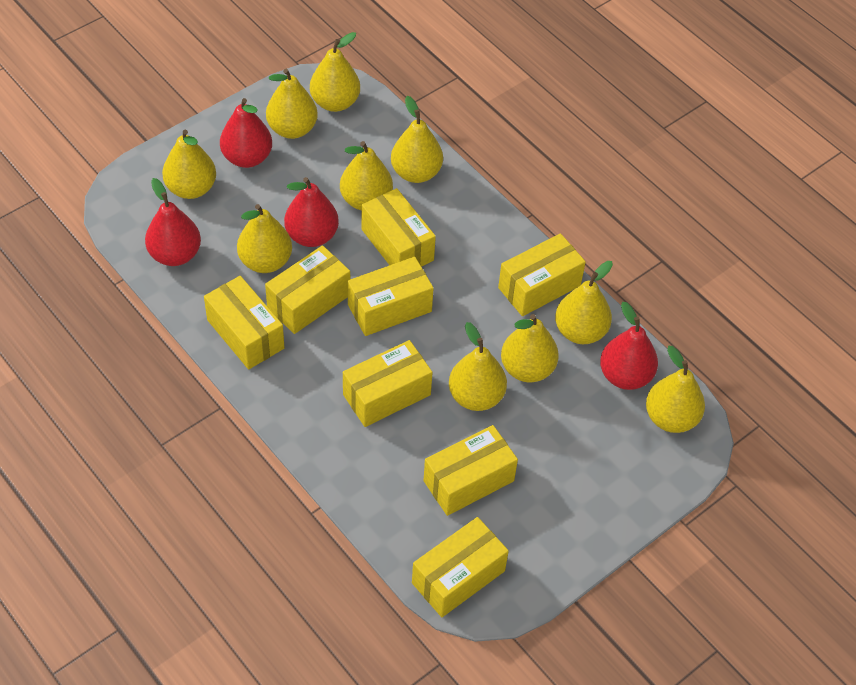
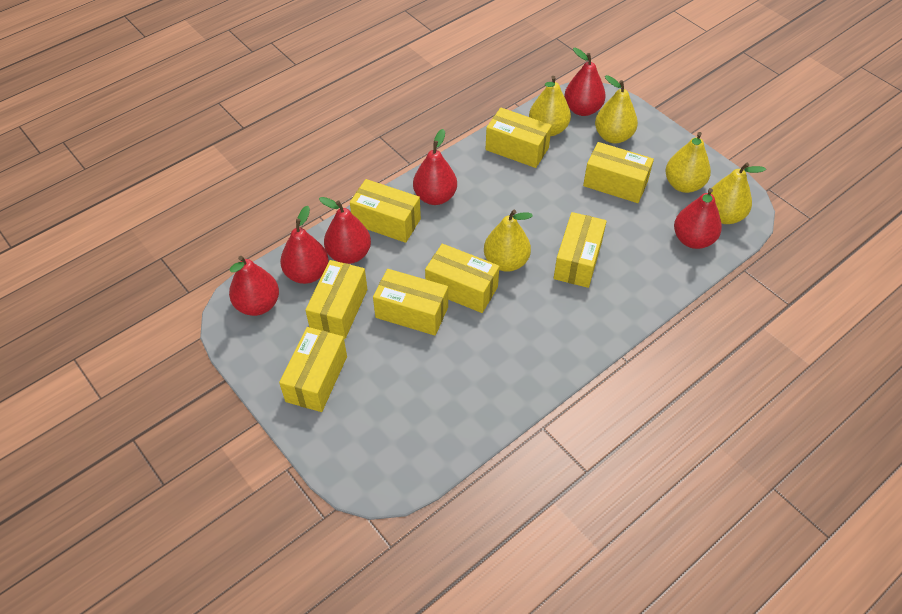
red pear: [145,178,201,266] [220,98,272,168] [284,177,339,247] [600,302,658,390] = 4 -> [229,256,279,316] [280,206,329,284] [319,197,371,264] [413,129,457,205] [564,48,606,116] [674,188,722,249] = 6
yellow pear: [162,130,216,199] [237,204,292,273] [266,69,318,139] [310,32,360,112] [340,141,393,210] [391,96,443,183] [449,322,507,411] [501,314,559,382] [555,261,613,344] [646,346,705,433] = 10 -> [484,210,533,272] [529,76,571,136] [595,75,638,143] [665,132,711,193] [711,162,766,224] = 5

